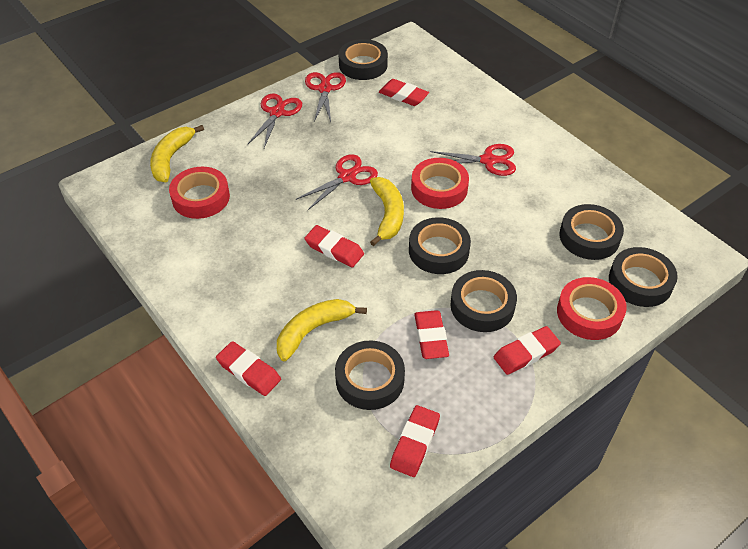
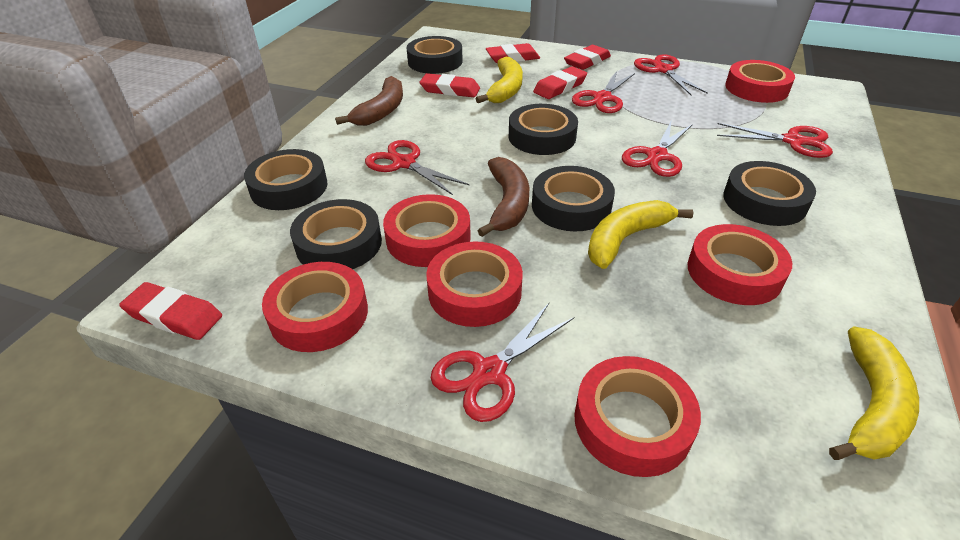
brown banana: none = 0 -> [335,76,403,126] [478,157,529,237] = 2
red eraser: [216,341,281,396] [305,225,364,267] [379,79,429,106] [390,405,440,477] [414,310,449,359] [494,326,561,375] = 6 -> [119,282,222,340] [420,73,480,97] [486,43,540,63] [533,66,587,99] [564,45,611,70] = 5
red scissors: [247,93,302,148] [296,154,378,210] [305,72,346,122] [430,144,516,176] = 4 -> [365,140,469,195] [431,303,574,422] [572,71,635,113] [622,122,693,177] [634,55,708,95] [717,123,833,158] = 6
red tape: [169,167,230,219] [411,158,469,209] [557,277,627,340] = 3 -> [262,262,368,352] [383,194,471,267] [426,242,523,327] [574,356,701,477] [688,224,792,305] [725,60,795,103] = 6

